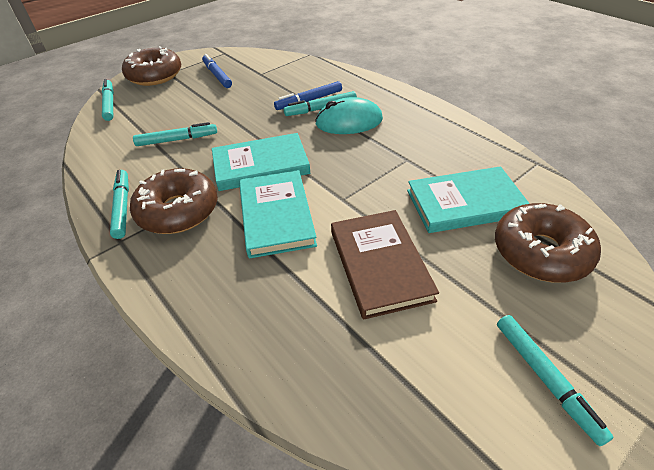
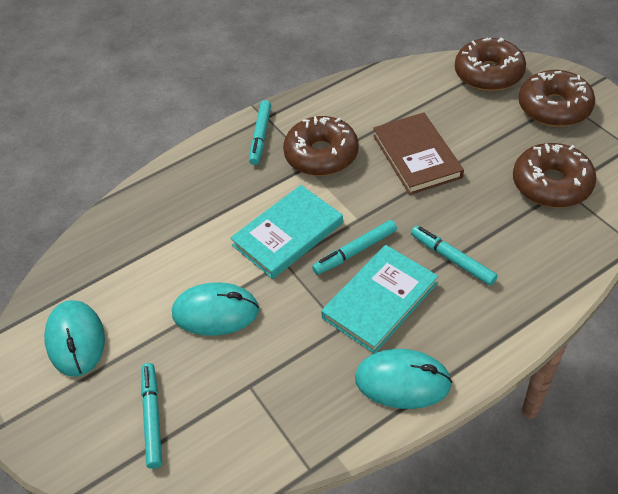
blue marker: [202,54,232,88] [274,81,342,110] = 2 -> none = 0
brown donut: [122,46,181,86] [130,168,218,234] [495,203,601,283] = 3 -> [283,116,359,176] [455,37,526,91] [513,143,597,208] [519,70,595,127] = 4
turquoise book: [212,133,310,191] [239,170,317,258] [407,166,530,233] = 3 -> [230,185,343,279] [321,245,438,353] = 2
turquoise marker: [102,79,114,121] [110,170,129,239] [133,122,217,146] [283,91,357,116] [497,315,613,446] = 5 -> [141,363,162,469] [249,100,271,165] [312,220,397,275] [411,226,498,286] = 4
turquoise mouse: [315,97,383,134] = 1 -> [44,300,105,377] [172,282,259,336] [355,349,452,409] = 3

